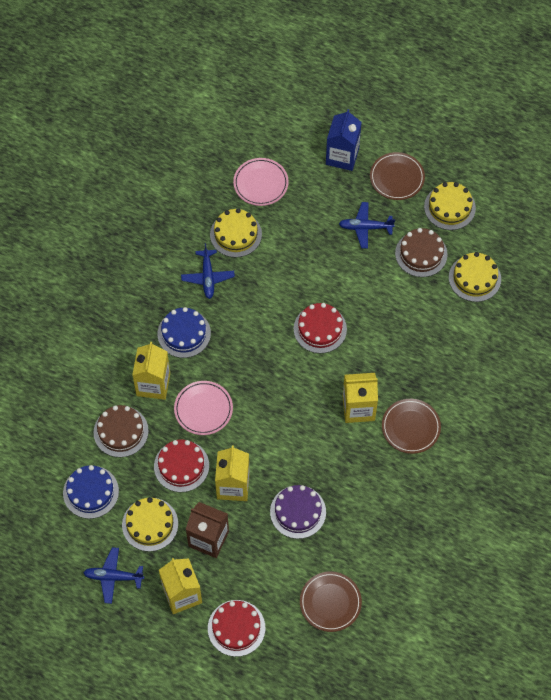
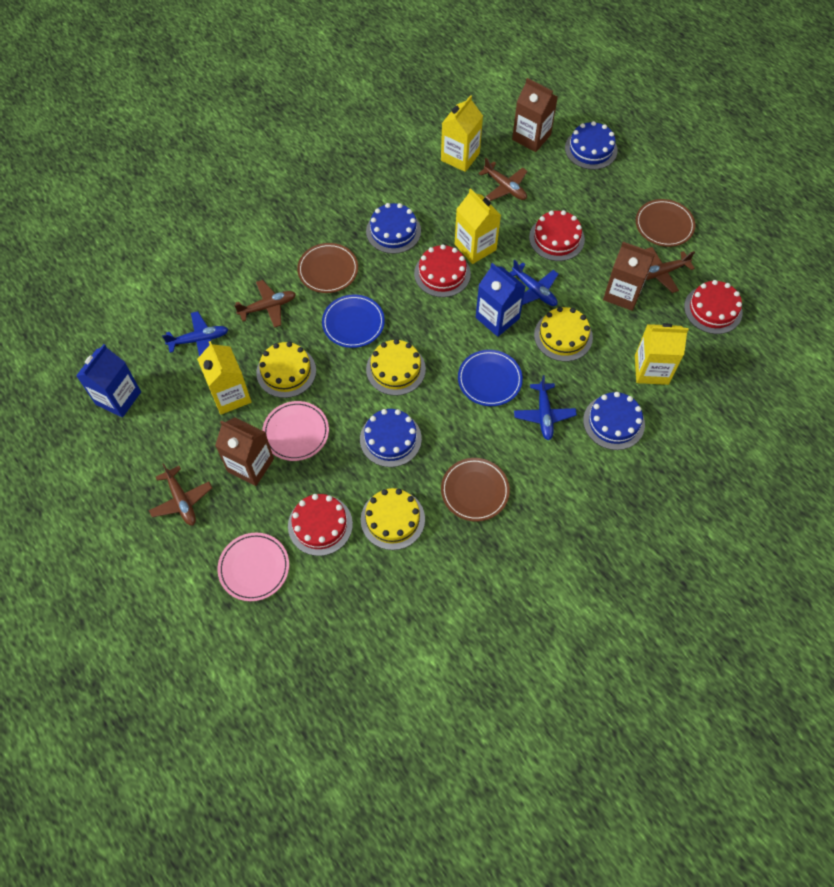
blue cake: [63,465,119,519] [158,307,211,358] = 2 -> [360,409,422,467] [366,203,421,254] [565,121,618,170] [583,392,645,450] = 4
blue carton: [326,109,362,171] = 1 -> [76,344,141,418] [476,263,526,337] = 2
blue plate: none = 0 -> [322,295,385,348] [458,350,523,406] = 2
brown cake: [94,405,149,457] [395,228,448,277] = 2 -> none = 0
brown carton: [186,502,229,558] = 1 -> [215,417,274,486] [512,78,558,152] [603,242,655,311] = 3
brown plane: none = 0 -> [149,463,212,525] [234,280,296,328] [479,158,528,201] [646,247,695,293] = 4
purple cake: [270,485,326,539] = 1 -> none = 0
red cake: [154,440,209,492] [208,600,265,657] [294,303,347,353] = 3 -> [288,494,353,556] [414,244,471,297] [529,210,585,261] [684,280,743,334] = 4

